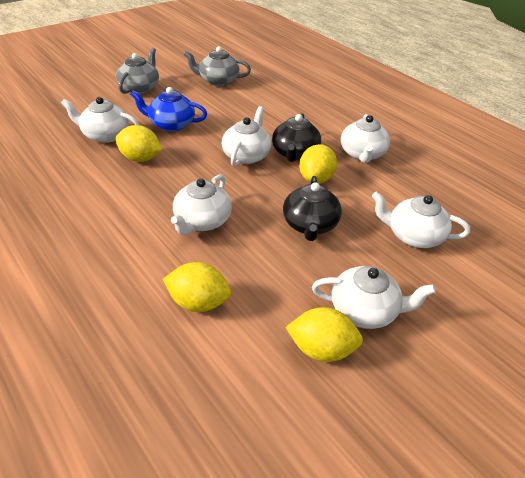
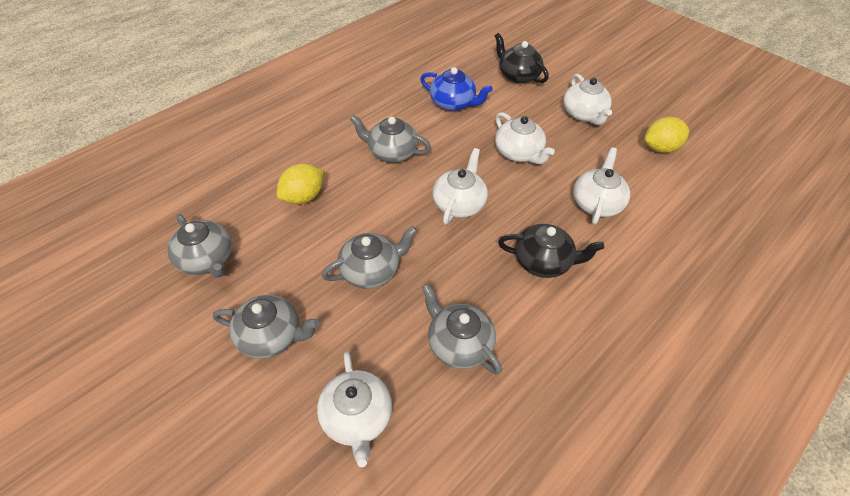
grey teapot: [116,48,159,94] [184,46,251,86] = 2 -> [167,214,232,278] [213,295,320,359] [322,226,417,289] [350,115,431,163] [422,284,502,374] = 5
white teapot: [61,97,139,143] [171,174,232,235] [222,106,272,167] [312,266,436,329] [341,114,390,163] [372,192,470,248] = 6 -> [317,351,392,467] [432,148,488,225] [495,112,555,164] [563,74,612,125] [573,148,630,224] = 5
yellow lemon: [115,125,162,162] [163,262,231,312] [285,307,363,362] [299,144,337,184] = 4 -> [276,163,324,204] [644,117,689,153] = 2

